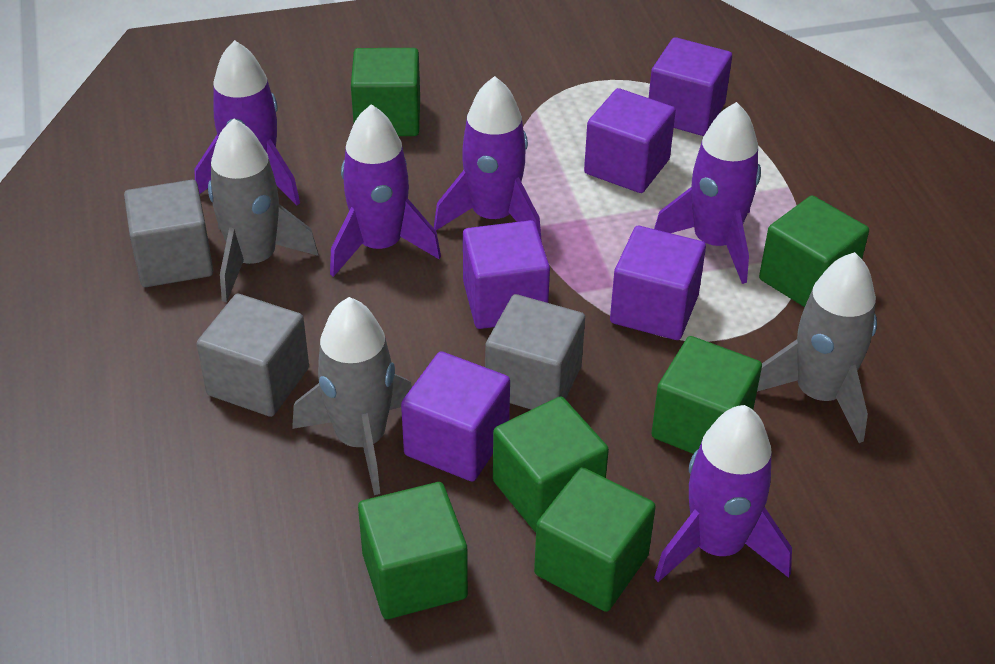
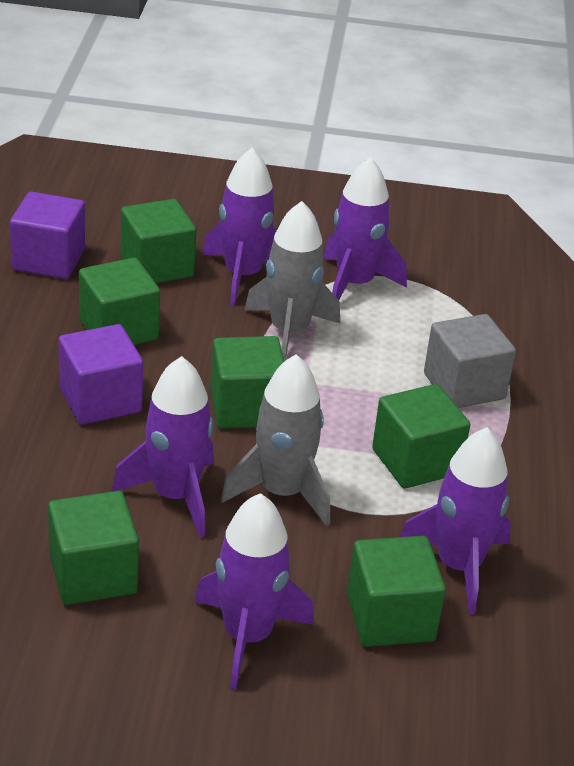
grey cube: [124,180,214,287] [197,294,309,417] [485,294,585,410] = 3 -> [424,314,516,408] = 1
grey rocket: [208,118,318,303] [292,297,412,495] [757,252,877,443] = 3 -> [221,354,330,526] [245,201,340,361] = 2
purple cube: [401,351,510,482] [463,220,550,329] [584,88,676,193] [610,226,706,340] [649,37,732,136] = 5 -> [10,191,85,279] [59,324,143,425] = 2

